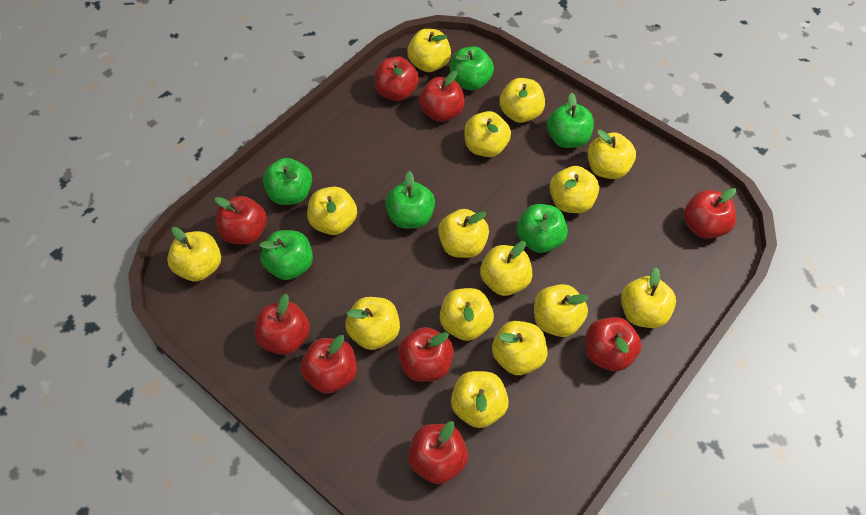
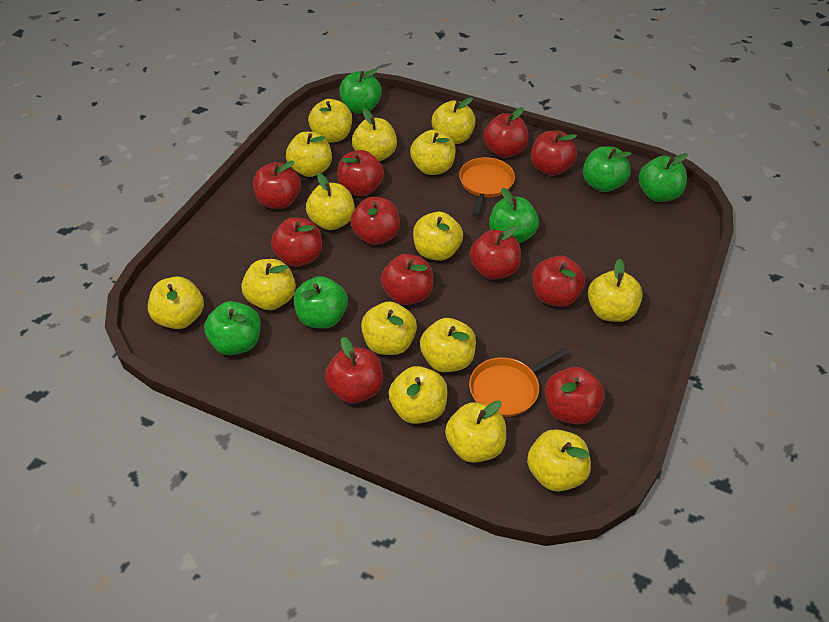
orange pan: none = 0 -> [459,157,515,216] [469,348,569,417] = 2
red apple: [215,196,267,245] [255,294,310,355] [301,335,357,393] [375,56,419,101] [398,327,454,382] [408,421,468,484] [419,71,465,122] [586,317,642,371] [684,188,736,239] = 9 -> [253,161,301,209] [271,217,322,267] [325,337,383,404] [337,150,384,196] [350,197,400,245] [381,254,433,305] [470,225,521,280] [484,107,528,158] [531,131,577,176] [532,256,585,307] [545,367,605,424] = 11

